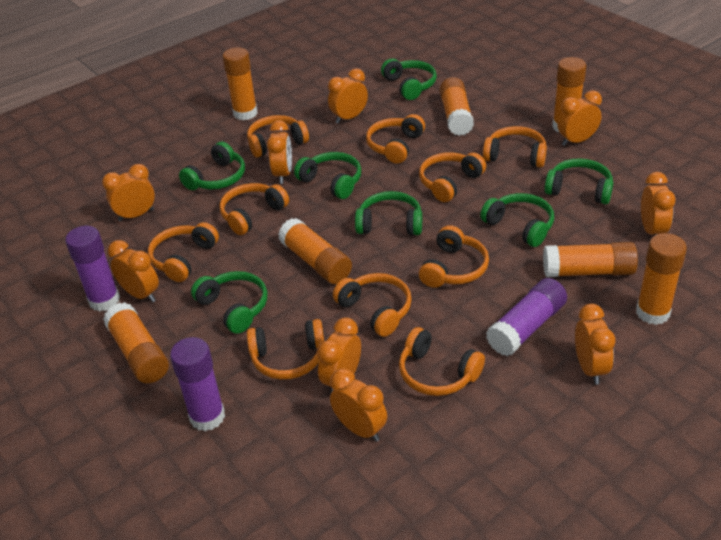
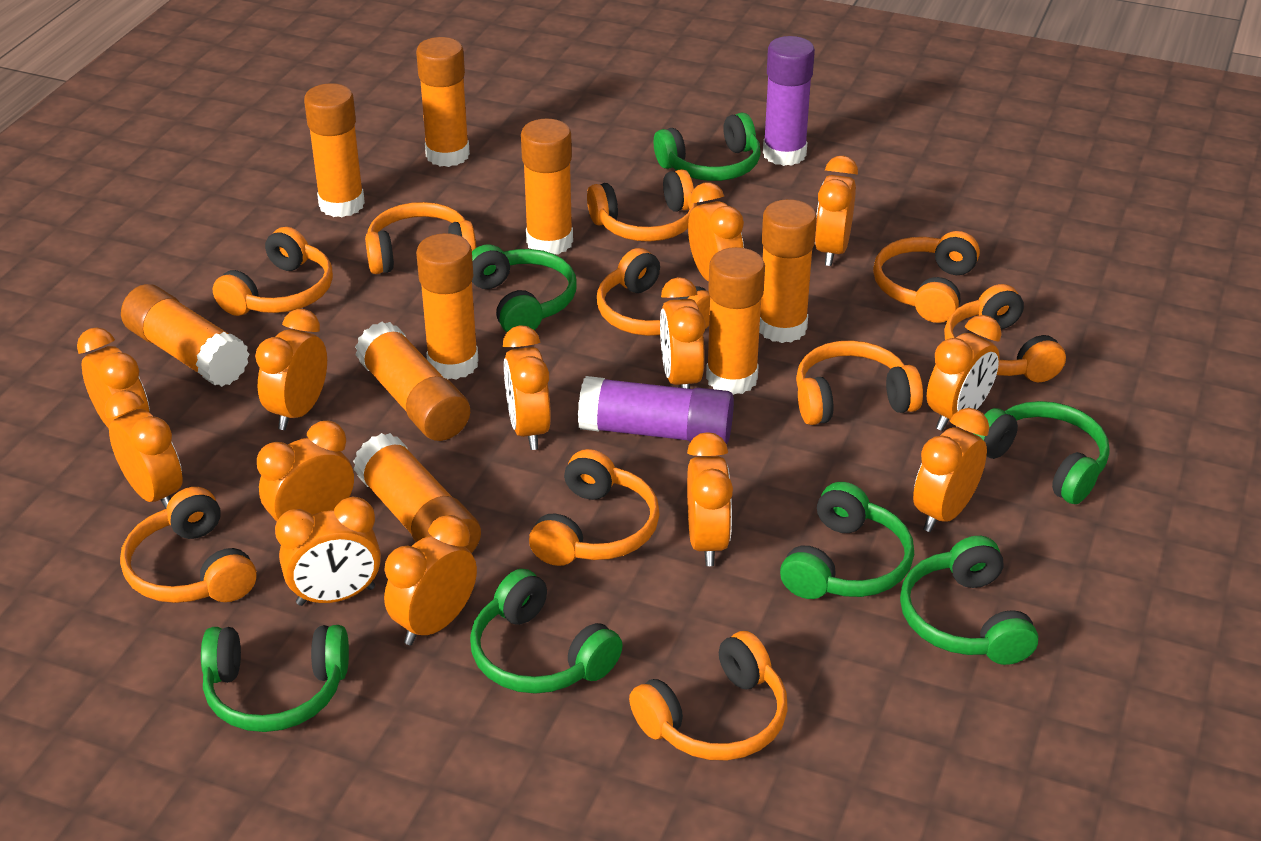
orange clock: [102,164,155,221] [108,240,159,303] [267,120,292,184] [317,317,361,395] [328,68,368,124] [330,368,387,442] [557,90,602,146] [575,304,616,385] [641,172,676,236] = 9 -> [77,327,150,428] [105,390,183,509] [255,309,327,430] [257,421,354,521] [275,497,381,606] [384,515,477,645] [503,325,551,450] [660,277,705,389] [687,432,733,566] [688,183,744,281] [815,156,858,266] [913,408,989,532] [927,315,1002,431] = 13
orange glue stick: [103,302,169,383] [223,47,258,120] [278,218,352,284] [439,77,474,136] [543,242,638,277] [552,57,587,132] [636,233,687,325] = 7 -> [121,284,249,387] [304,83,365,217] [353,433,481,553] [355,321,470,441] [416,37,470,167] [416,233,479,380] [521,119,573,255] [706,247,765,395] [759,199,817,343] = 9
purple glue stick: [65,226,120,312] [170,337,225,431] [486,278,567,356] = 3 -> [578,376,734,444] [763,36,815,166] = 2

